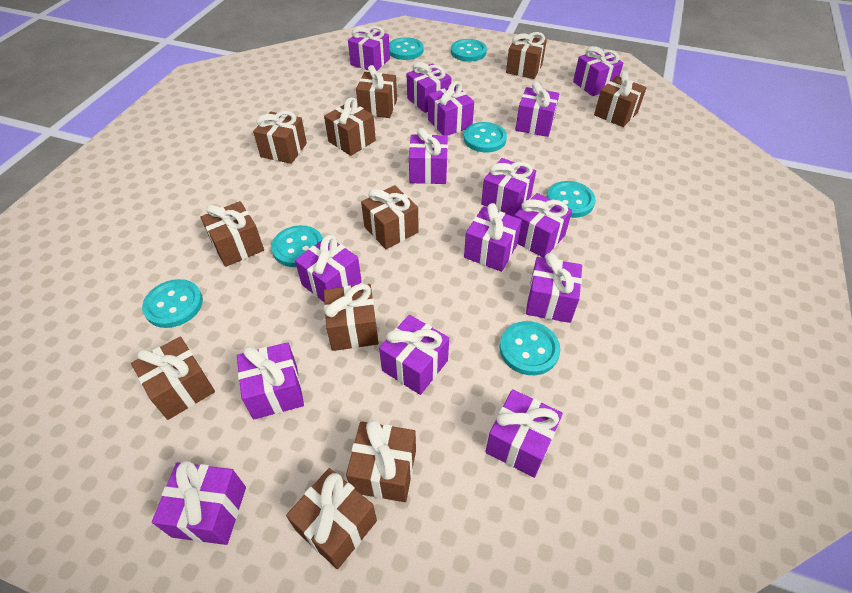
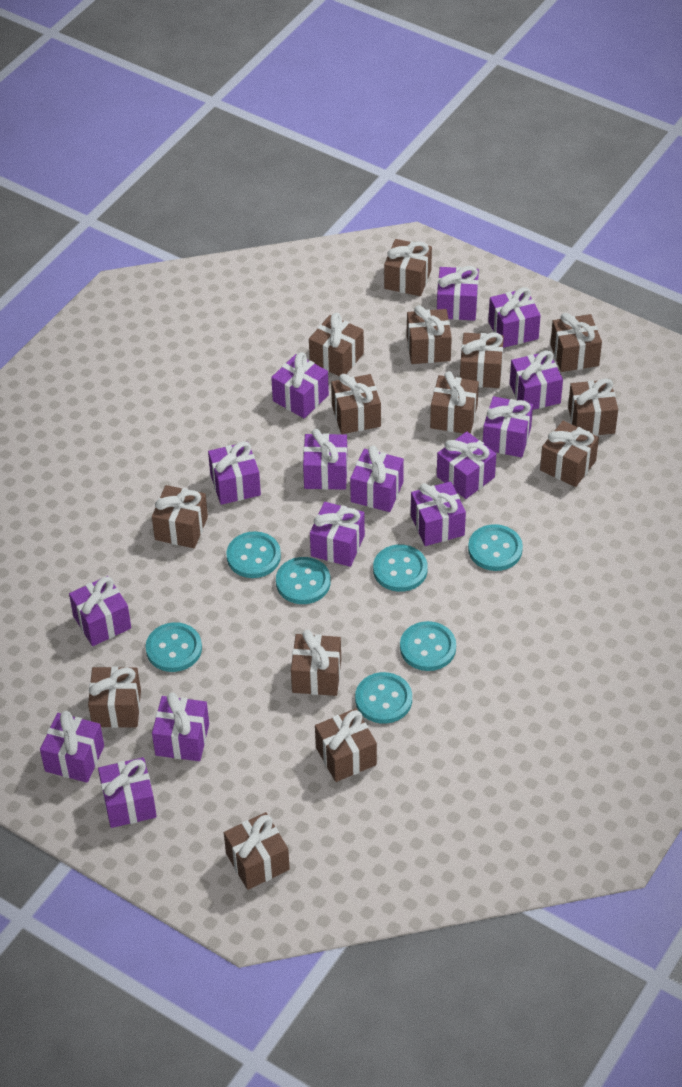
brown gift: [131,336,215,420] [200,201,264,267] [253,111,307,164] [286,468,377,569] [324,97,376,156] [324,284,379,351] [346,420,416,502] [356,65,397,118] [361,185,419,249] [506,32,547,79] [594,71,647,127] = 11 -> [88,666,141,728] [152,485,208,548] [224,812,290,890] [291,630,341,696] [309,313,364,376] [315,708,377,782] [331,374,381,434] [384,239,432,296] [407,305,452,364] [430,371,479,434] [460,333,504,388] [540,421,599,487] [550,313,602,372] [568,378,618,436] = 14

